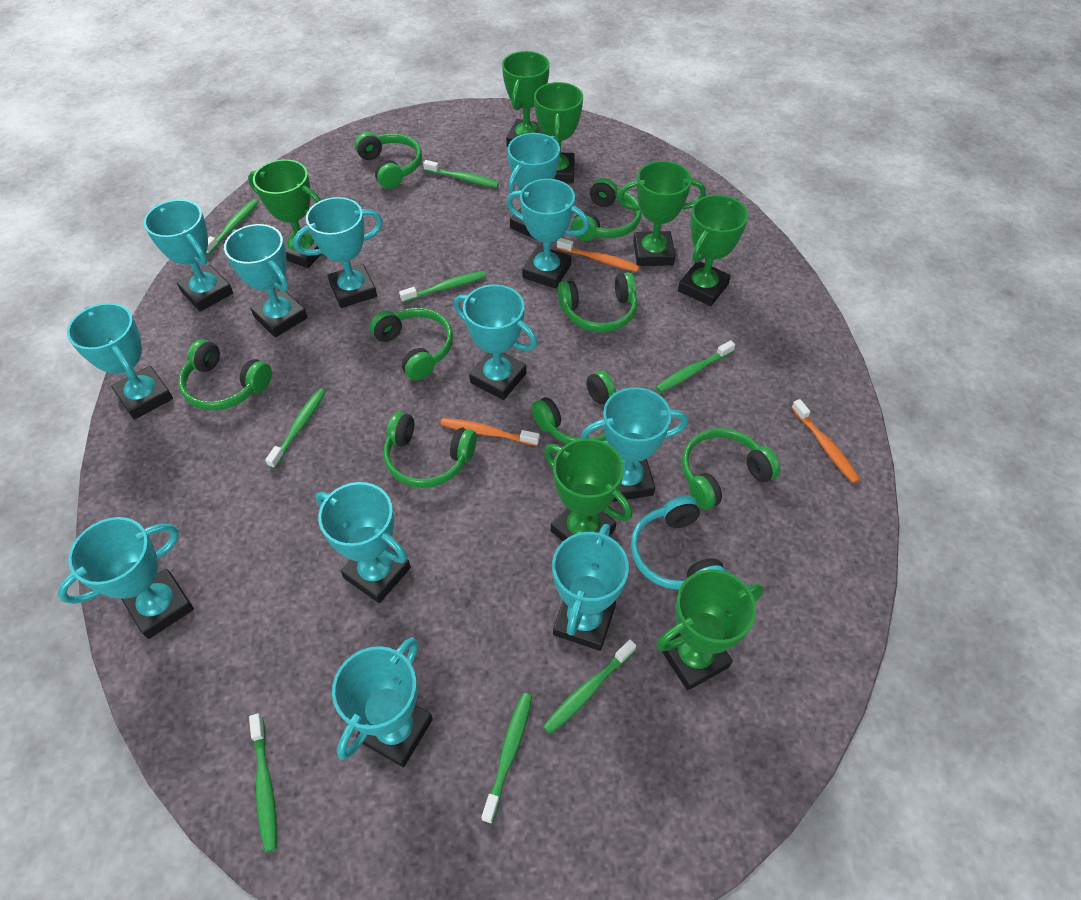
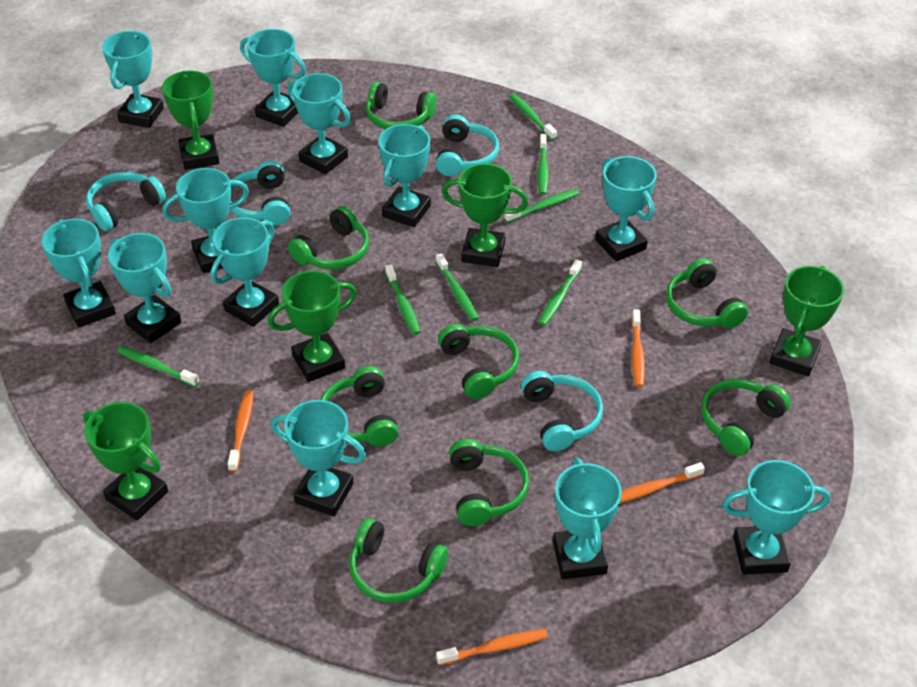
green toothbrush: [205,199,258,255] [249,714,277,852] [265,388,326,469] [399,271,486,303] [423,160,499,188] [481,693,532,824] [543,639,636,734] [656,340,735,393] = 8 -> [117,346,200,387] [385,265,420,335] [436,253,479,321] [504,189,580,223] [509,94,557,140] [537,134,549,195] [538,259,582,326] = 7
green trophy: [248,159,321,268] [502,51,550,147] [534,82,583,184] [544,438,632,541] [618,161,706,266] [656,569,764,691] [678,195,748,306] = 7 -> [83,402,168,521] [162,71,219,170] [268,270,357,382] [442,163,529,267] [769,266,844,376] = 5
orange toothbrush: [440,418,540,446] [557,238,640,272] [792,399,860,483] = 3 -> [228,390,254,472] [436,629,548,665] [620,462,705,503] [631,309,645,387] = 4
turquoise headphones: [631,495,726,590] = 1 -> [86,171,166,231] [230,161,290,225] [436,115,499,176] [521,371,603,451] = 4

